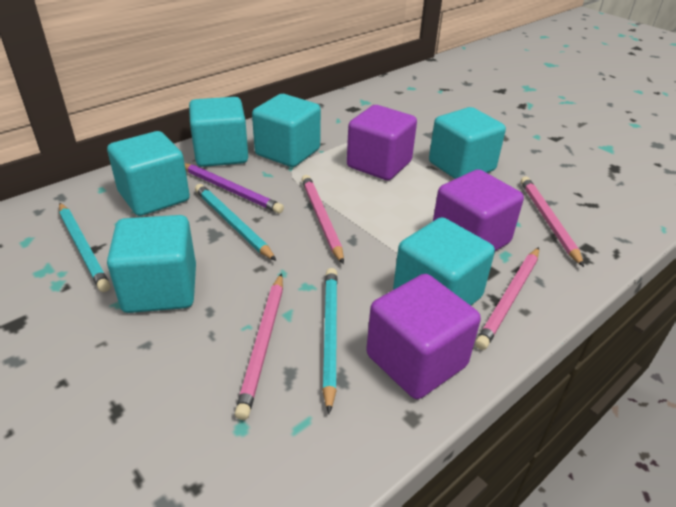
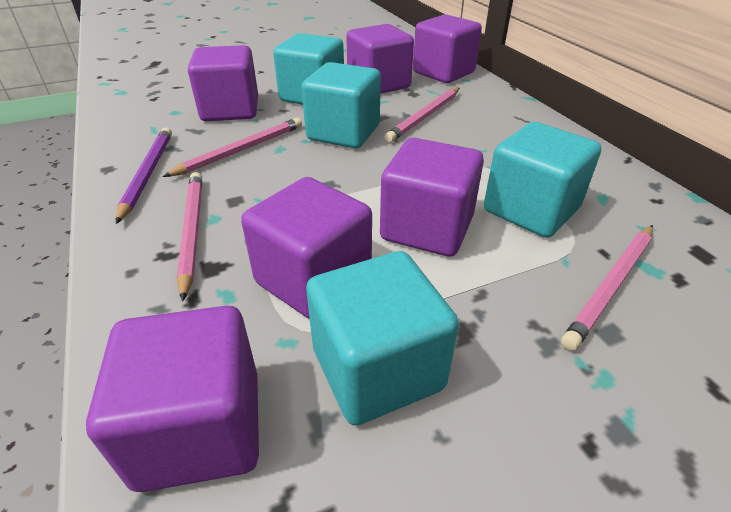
purple cube: [347,105,417,180] [366,274,481,399] [433,169,524,251] = 3 -> [86,306,259,492] [188,45,258,121] [241,177,372,319] [346,24,414,94] [380,138,484,257] [413,14,482,83] = 6
turquoise cube: [107,131,190,216] [107,215,196,313] [189,97,248,167] [252,94,321,167] [393,217,495,305] [429,107,506,179] = 6 -> [273,33,344,105] [301,62,381,148] [306,251,459,425] [484,122,601,238] = 4
turquoise pencil: [59,203,111,292] [195,184,276,261] [322,268,338,414] = 3 -> none = 0

